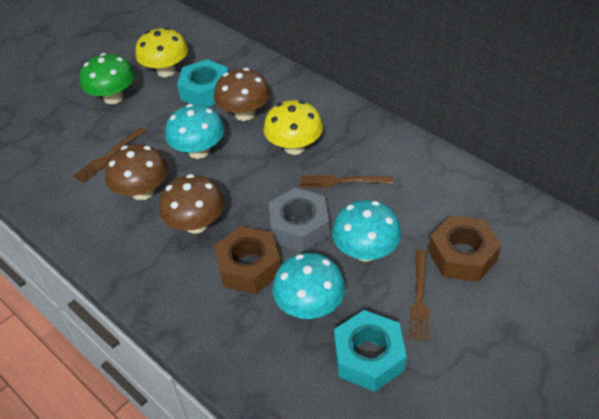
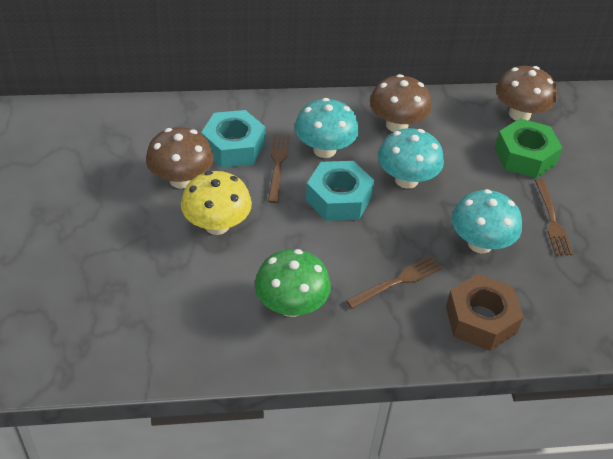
brown nut: [215,226,281,294] [428,215,502,282] = 2 -> [446,274,524,351] = 1
green nut: none = 0 -> [495,119,563,178] = 1
grey nut: [268,188,330,252] = 1 -> none = 0
yellow mushroom: [135,27,188,77] [263,100,323,155] = 2 -> [181,171,252,235] = 1

